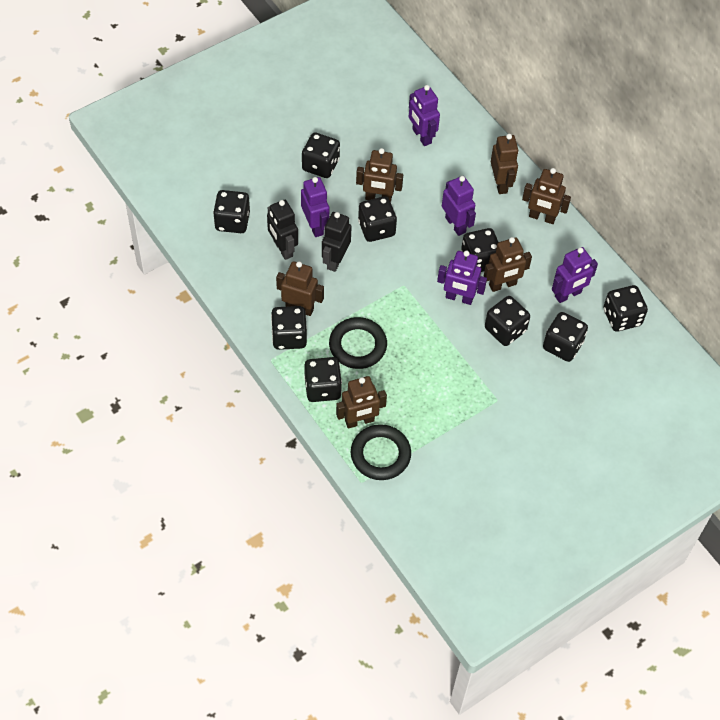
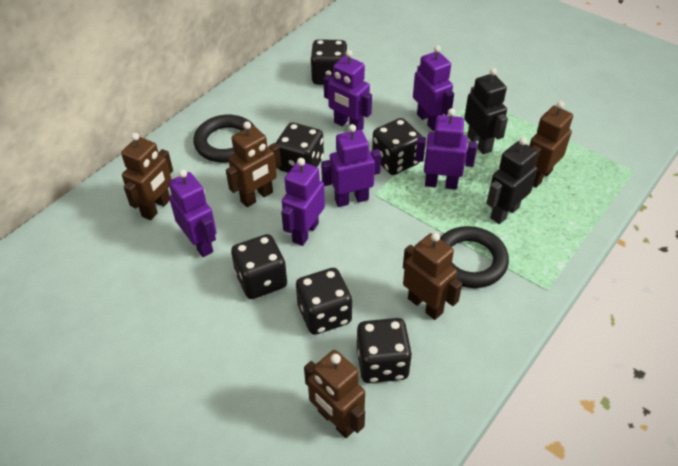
black dice: [213,190,250,233] [271,306,307,350] [302,132,340,178] [304,357,342,402] [358,196,397,242] [461,228,498,272] [485,296,530,346] [543,312,588,362] [603,285,648,332] = 9 -> [231,234,287,299] [276,122,324,173] [296,268,352,335] [310,39,348,85] [357,318,412,383] [372,118,422,175] = 6
brown robot: [276,261,324,316] [336,376,387,429] [356,148,403,202] [483,237,532,292] [491,134,519,194] [522,168,571,224] = 6 -> [121,133,173,220] [226,121,281,207] [304,350,365,438] [403,233,462,320] [529,101,573,188] = 5
purple robot: [301,177,329,237] [409,85,440,146] [437,251,487,305] [442,176,476,236] [552,247,598,303] = 5 -> [169,169,217,257] [281,158,325,246] [321,124,381,207] [324,50,372,130] [413,45,454,131] [415,108,477,190] = 6

